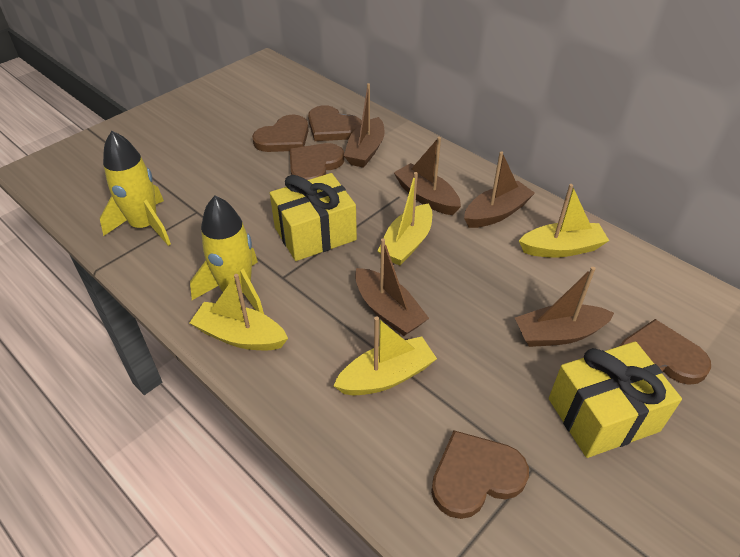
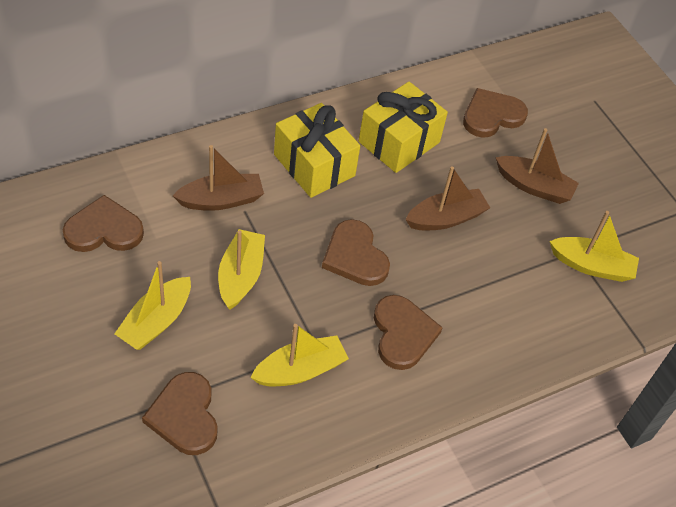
brown boat: [344,83,385,168] [355,238,429,336] [394,137,461,215] [464,151,535,228] [515,267,614,347] = 5 -> [173,145,264,211] [405,166,490,230] [496,128,579,204] = 3
yellow rocket: [100,131,171,246] [190,196,264,314] = 2 -> none = 0

